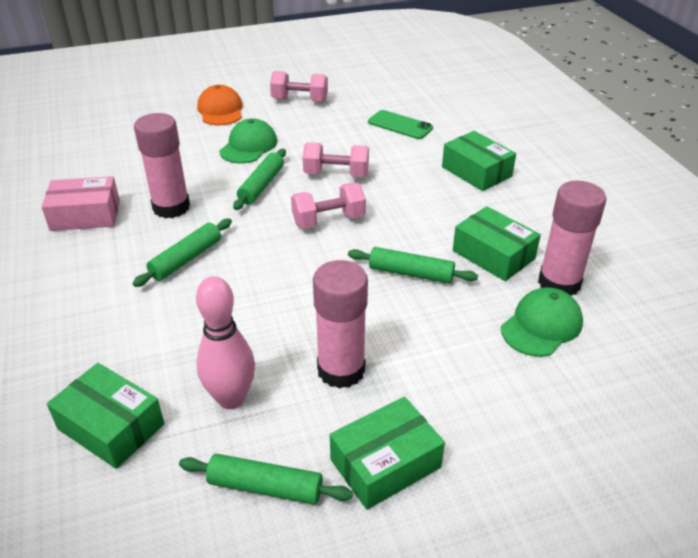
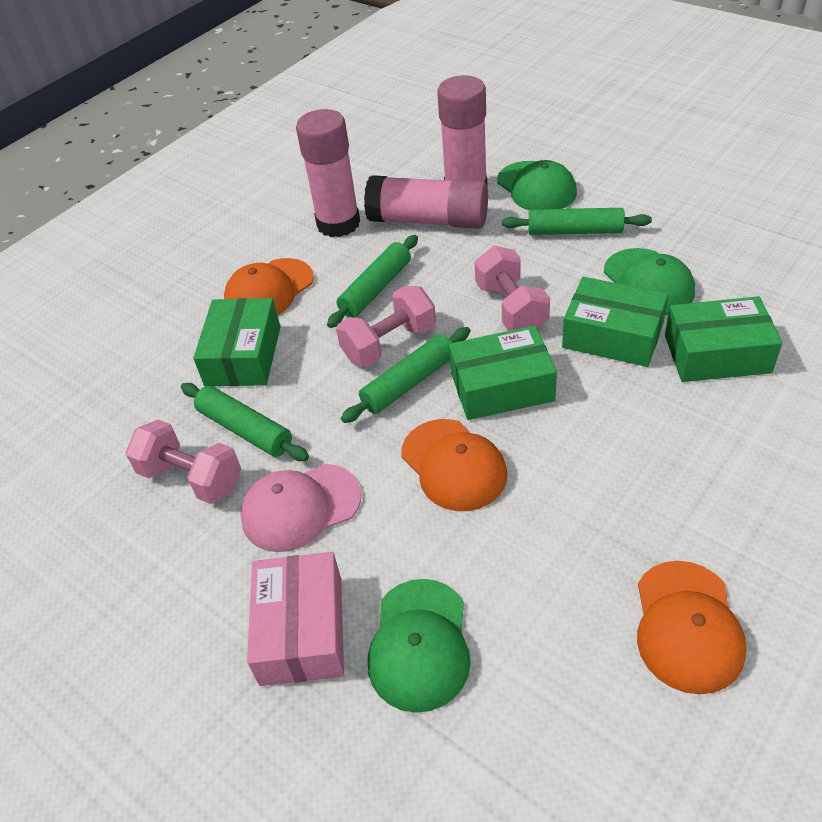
green cap: [219,118,277,163] [501,287,583,357] = 2 -> [368,579,471,713] [497,160,577,210] [604,248,695,315] = 3
green phone: [368,110,433,139] = 1 -> none = 0
orange cap: [197,85,243,125] = 1 -> [224,258,314,315] [401,419,507,511] [637,561,747,694] = 3
pink bowling pin: [196,276,255,409] = 1 -> none = 0
pink cap: none = 0 -> [241,464,361,552] = 1

